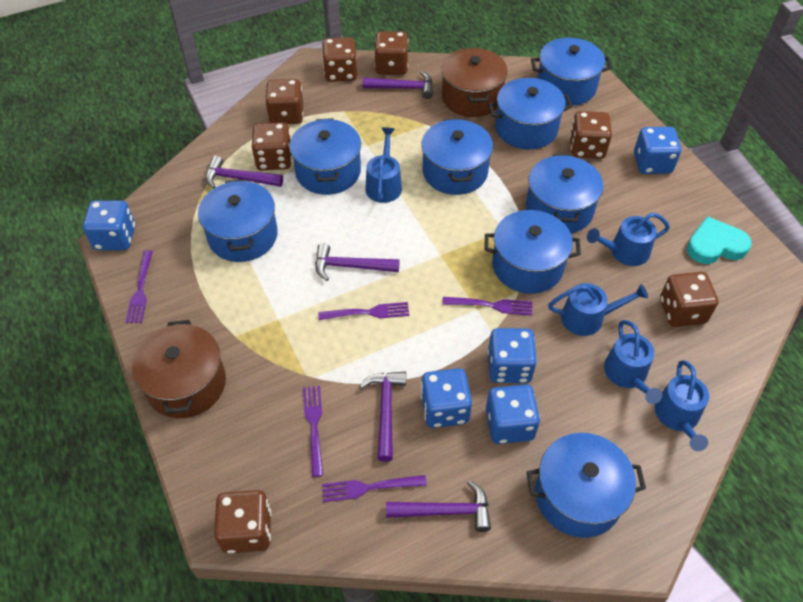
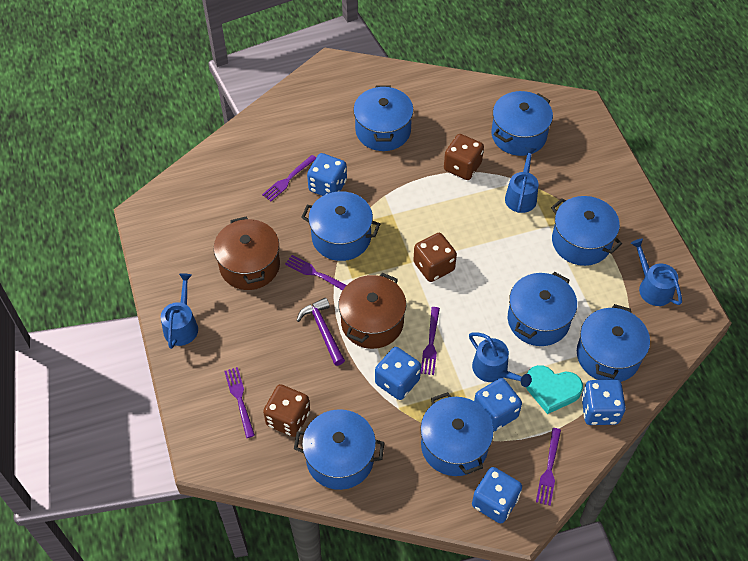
blue watering can: [365,128,402,203] [548,283,648,336] [587,213,670,266] [604,320,662,404] [655,360,709,451] = 5 -> [161,273,198,349] [469,332,532,387] [505,147,539,213] [631,239,682,306] = 4
brown dice: [214,490,271,553] [251,123,292,170] [265,79,303,124] [322,37,357,82] [374,31,408,75] [570,111,612,159] [660,272,719,327] = 7 -> [263,384,310,437] [413,233,457,282] [444,134,484,180] = 3
purple hammer: [206,156,283,189] [315,243,400,281] [359,371,406,462] [362,71,433,99] [386,480,491,532] = 5 -> [296,298,345,366] = 1

